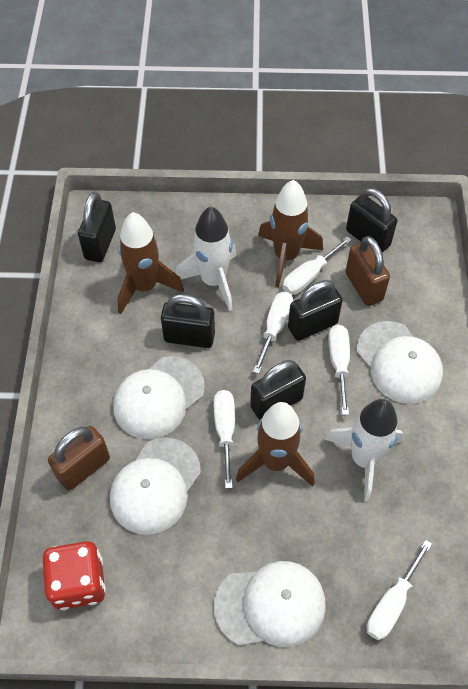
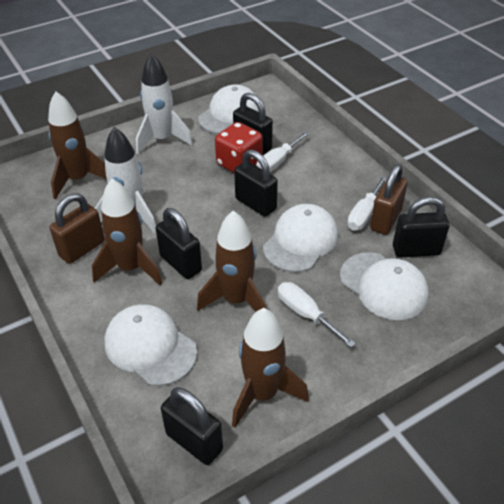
brown rocket: [117,212,184,314] [236,402,315,487] [258,180,323,288] = 3 -> [48,91,107,199] [92,179,162,285] [197,210,266,312] [232,308,309,428] = 4
white screwdriver: [214,390,235,489] [253,291,293,374] [283,236,352,295] [328,325,350,415] [366,540,432,641] = 5 -> [256,131,310,173] [278,282,356,347] [347,176,387,231] = 3

